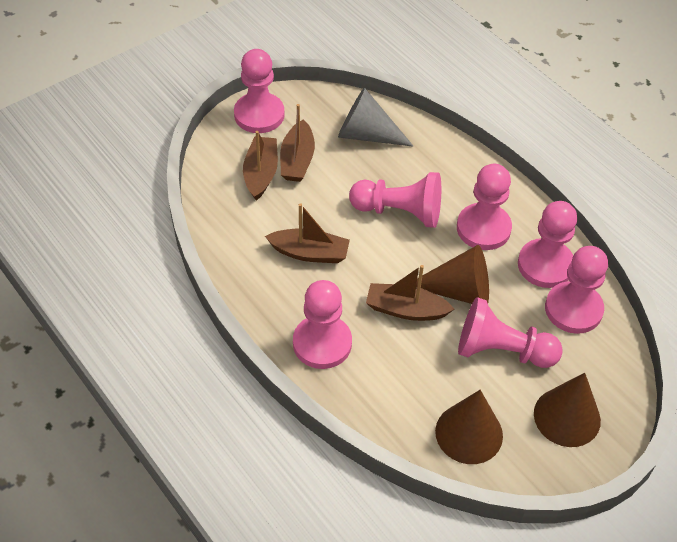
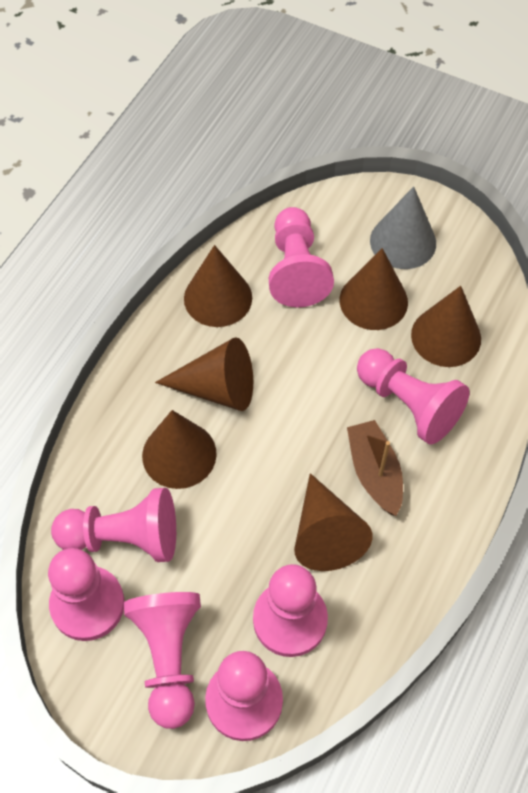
brown boat: [243,131,278,201] [265,203,350,263] [280,104,315,182] [366,265,454,321] = 4 -> [347,420,403,516] = 1
brown cone: [416,245,489,304] [435,390,503,464] [534,373,601,447] = 3 -> [142,410,217,489] [155,337,253,411] [184,245,252,327] [294,473,372,571] [340,248,408,330] [411,286,481,367] = 6

